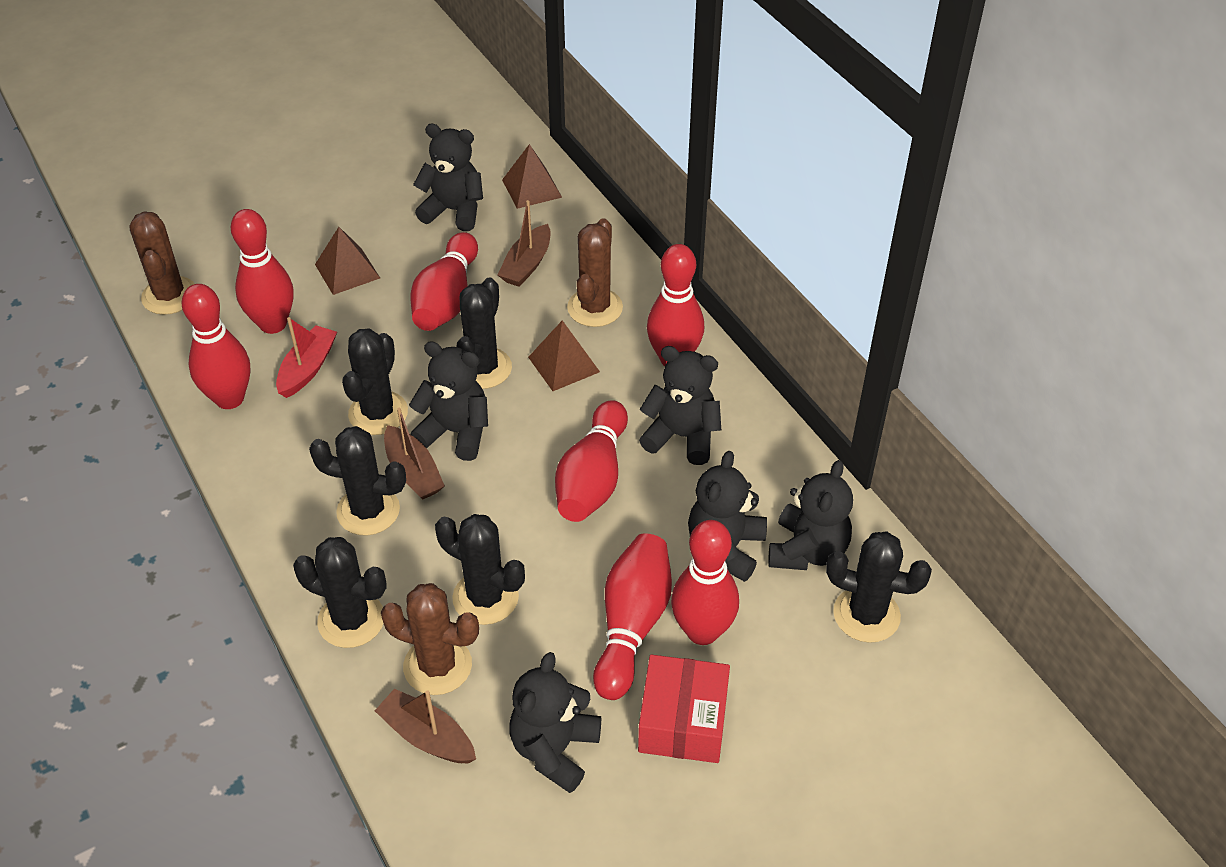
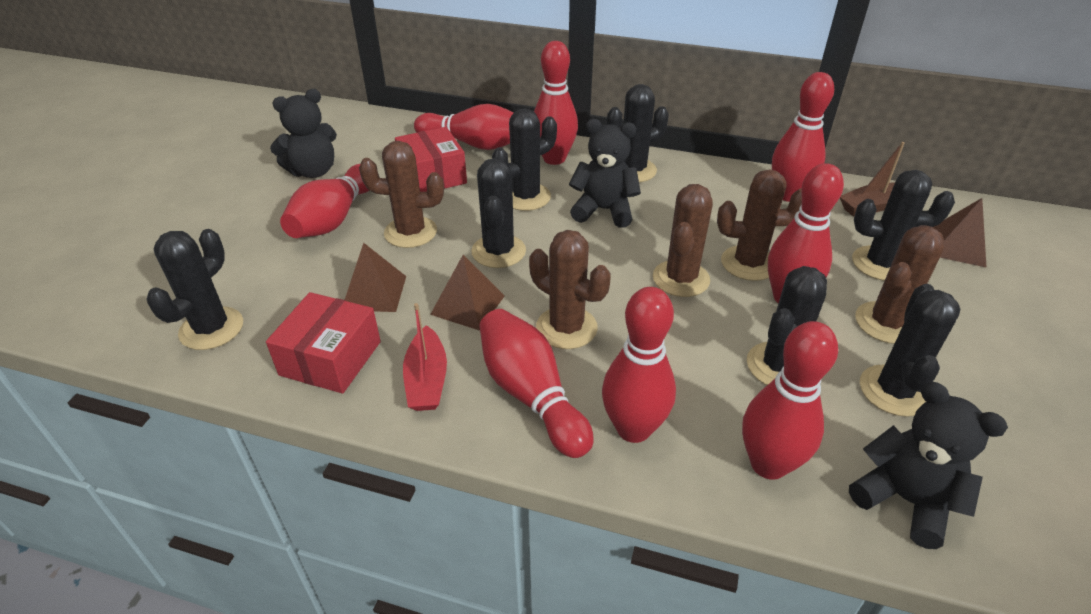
black cactus: [293,537,387,648] [309,426,406,536] [342,328,408,435] [435,514,525,625] [457,277,512,389] [826,532,932,643] = 6 -> [147,229,243,350] [471,158,526,268] [492,108,557,211] [607,84,669,182] [747,266,827,385] [852,170,955,281] [860,284,961,417] = 7
black teddy bear: [409,341,488,461] [413,124,483,231] [509,652,601,793] [639,346,721,465] [688,451,767,582] [768,460,853,570] = 6 -> [270,89,337,178] [569,119,641,228] [849,382,1008,549] = 3
brown boat: [375,689,476,763] [384,408,445,500] [498,200,551,287] = 3 -> [840,142,905,217] = 1
brown cactus: [129,211,195,315] [381,583,479,695] [567,218,623,327] = 3 -> [359,141,444,248] [529,230,611,349] [653,184,713,297] [717,169,802,281] [855,225,944,344] = 5
red bowling pin: [181,284,250,409] [231,209,294,334] [410,232,478,331] [555,400,628,522] [593,533,672,700] [647,244,704,366] [671,520,739,645] = 7 -> [280,164,370,238] [414,104,514,150] [479,309,594,458] [534,41,578,165] [602,287,676,443] [742,321,838,480] [768,163,844,303] [772,72,834,202] = 8
red box: [638,654,730,763] = 1 -> [266,292,381,394] [395,127,467,192] = 2

